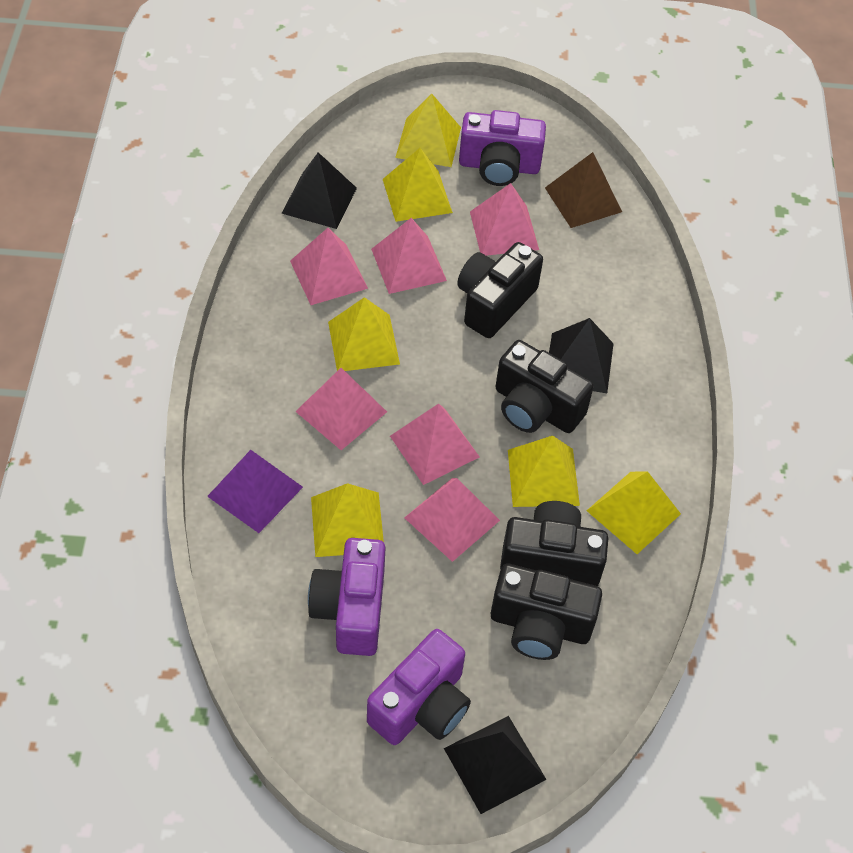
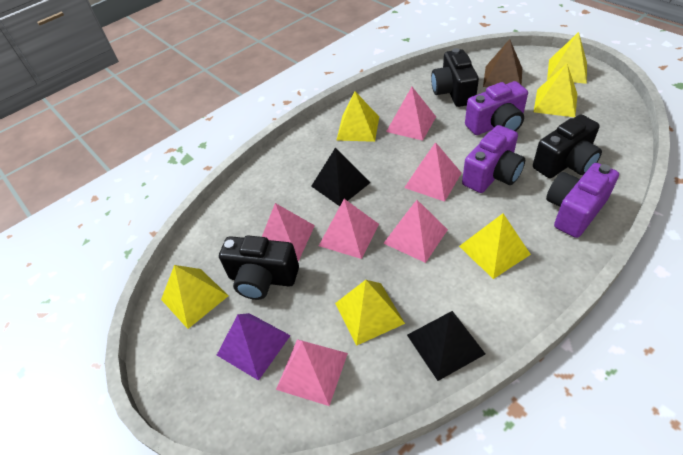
black camera: [457,242,543,338] [491,564,602,660] [495,340,594,433] [500,501,608,586] = 4 -> [219,236,299,300] [431,48,479,107] [533,115,602,178] = 3
black pyramid: [281,152,357,229] [444,716,547,814] [549,318,614,393] = 3 -> [311,147,370,206] [407,311,485,381] = 2

